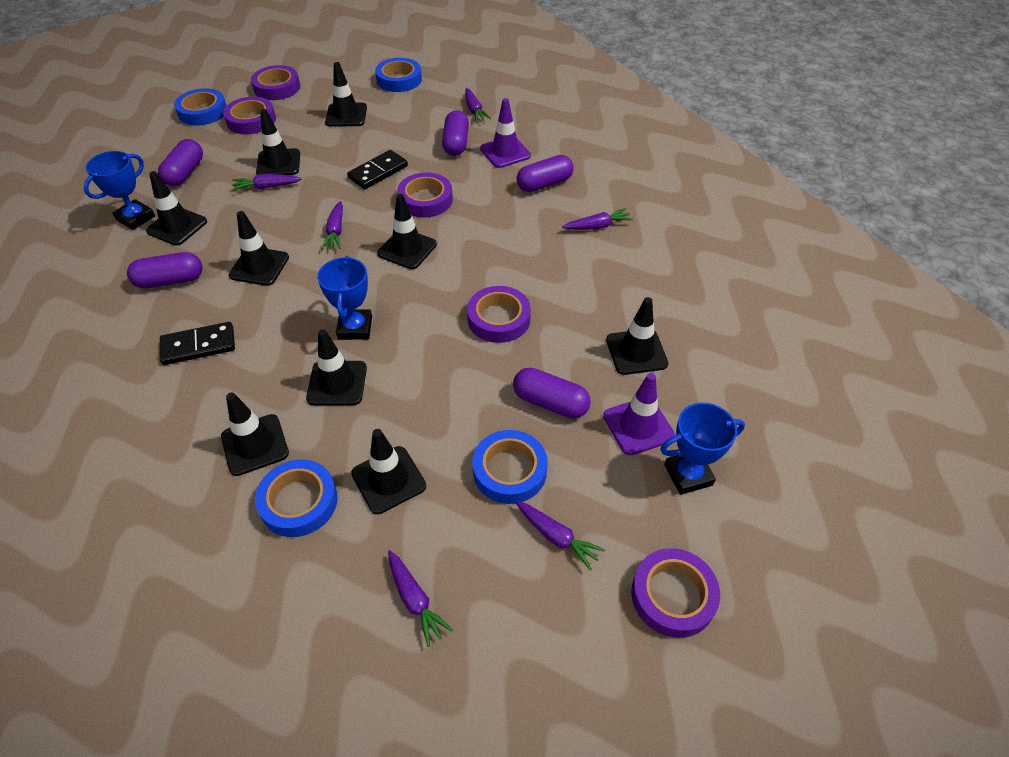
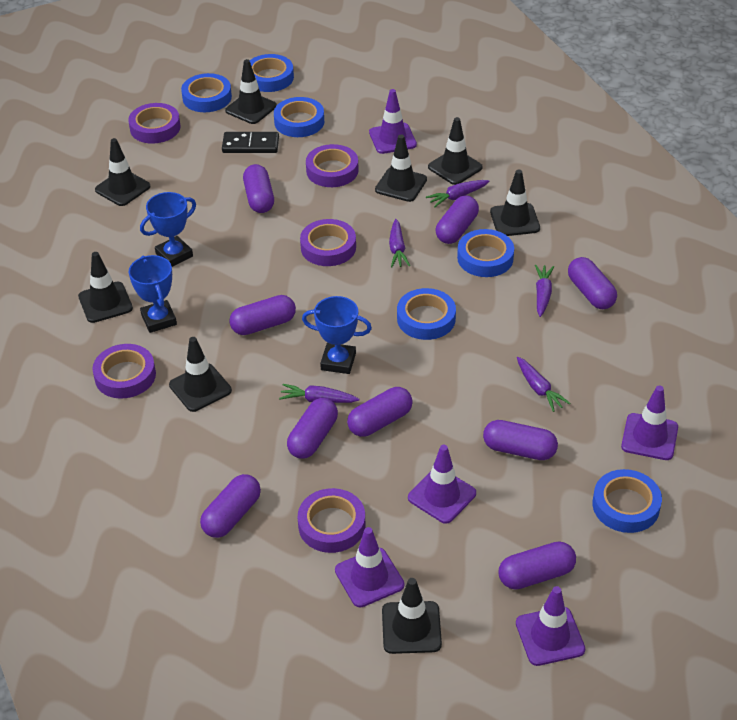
black domino: [160,322,235,365] [347,150,408,189] = 2 -> [222,132,279,153] = 1
black traffic cone: [146,171,207,246] [221,393,289,476] [229,211,289,286] [256,109,300,175] [306,329,367,406] [325,62,367,127] [351,429,426,514] [377,194,437,269] [606,297,668,375] = 9 -> [78,252,133,323] [95,138,151,206] [169,337,232,412] [225,59,277,124] [375,135,427,202] [382,578,442,654] [428,117,483,185] [490,170,540,236] = 8
blue tape: [174,88,227,126] [255,460,338,537] [375,58,422,92] [472,430,548,504] = 4 -> [181,73,232,112] [250,54,294,92] [274,97,324,137] [397,288,456,340] [457,229,514,277] [593,469,662,533] = 6
purple capsule: [127,252,203,288] [158,139,203,186] [442,110,469,156] [513,368,591,418] [517,155,574,192] = 5 -> [200,474,261,538] [229,295,296,335] [243,164,274,213] [287,398,338,459] [347,387,413,437] [436,195,479,244] [483,420,558,460] [498,541,576,590] [568,257,617,309] = 9
purple carrot: [232,174,302,191] [321,201,343,249] [388,550,453,647] [465,88,491,122] [515,501,605,571] [562,208,633,230] = 6 -> [279,384,359,403] [389,219,410,267] [426,180,490,207] [517,357,570,412] [535,265,554,317] = 5
purple traffic cone: [480,98,531,168] [603,373,675,456] = 2 -> [335,527,404,607] [369,89,417,154] [408,445,476,524] [516,586,585,666] [621,386,678,460] = 5

